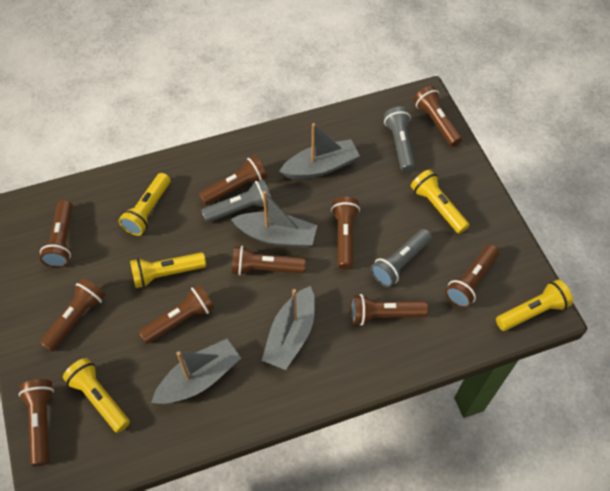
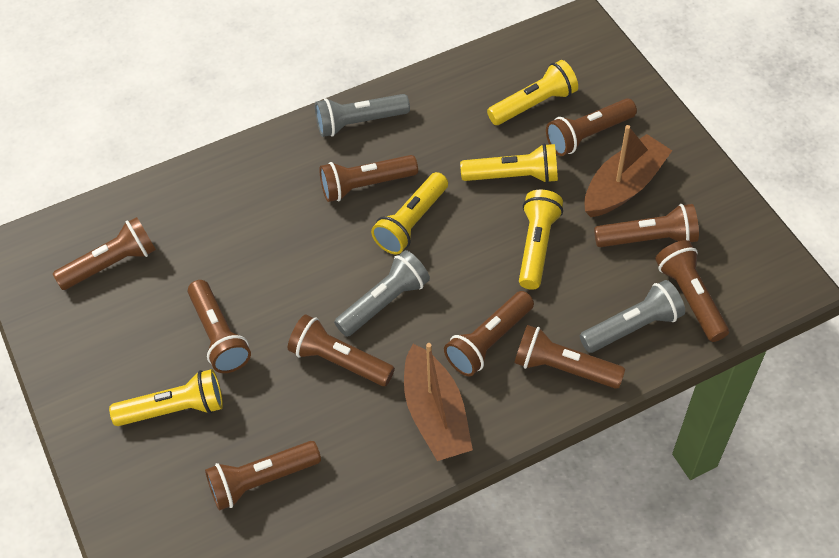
brown boat: none = 0 -> [404,343,473,461] [584,125,672,217] = 2
grey boat: [151,339,241,404] [231,191,317,248] [262,286,315,370] [279,123,360,179] = 4 -> none = 0

